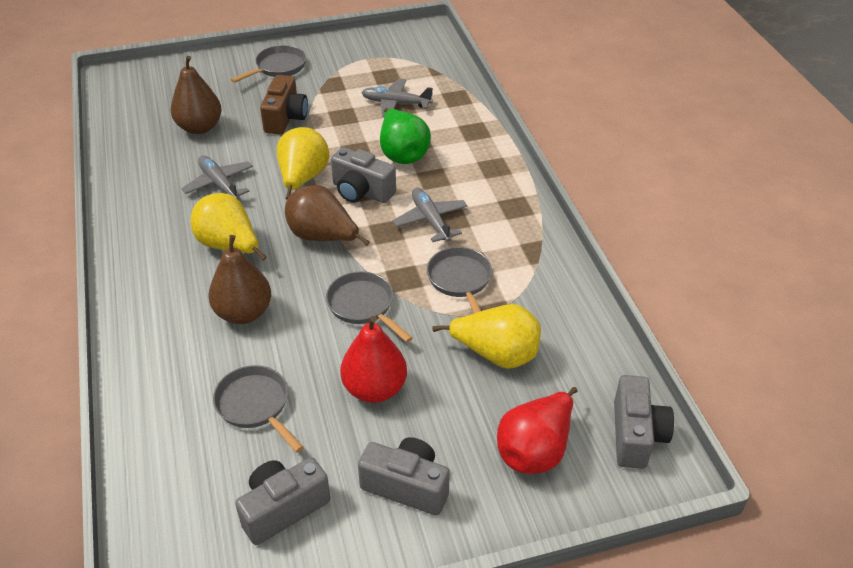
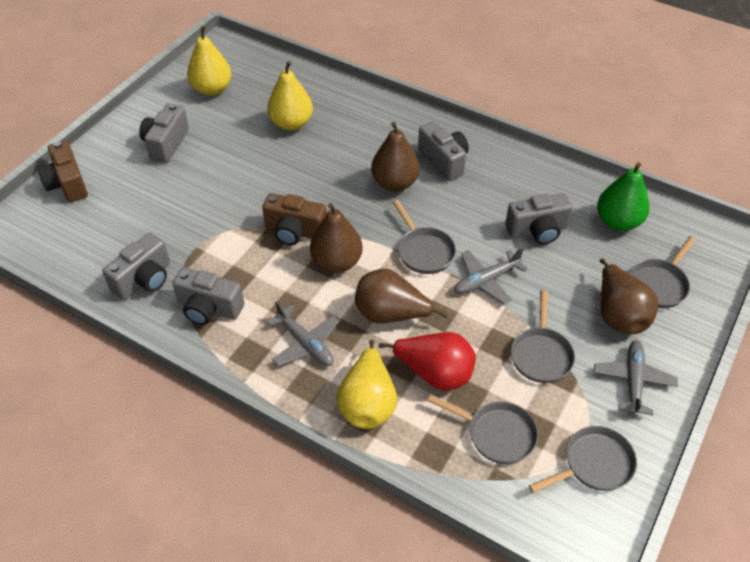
brown camera: [260,75,308,135] = 1 -> [38,140,88,202] [262,193,327,245] = 2
brown pear: [171,56,222,134] [209,235,271,324] [285,185,370,246] = 3 -> [310,203,363,273] [355,269,448,323] [371,122,420,191] [600,258,658,334] = 4
grey camera: [235,457,331,545] [331,147,396,203] [358,437,450,515] [614,375,674,469] = 4 -> [102,233,170,300] [139,104,189,163] [172,267,244,325] [418,121,469,181] [505,193,573,245] = 5
grey pan: [213,365,304,453] [231,45,306,83] [326,271,413,343] [427,247,492,313] = 4 -> [393,200,456,274] [428,395,538,464] [511,290,575,383] [529,426,637,493] [630,236,696,308] = 5
red pear: [340,316,407,403] [497,387,578,474] = 2 -> [378,332,476,391] = 1

